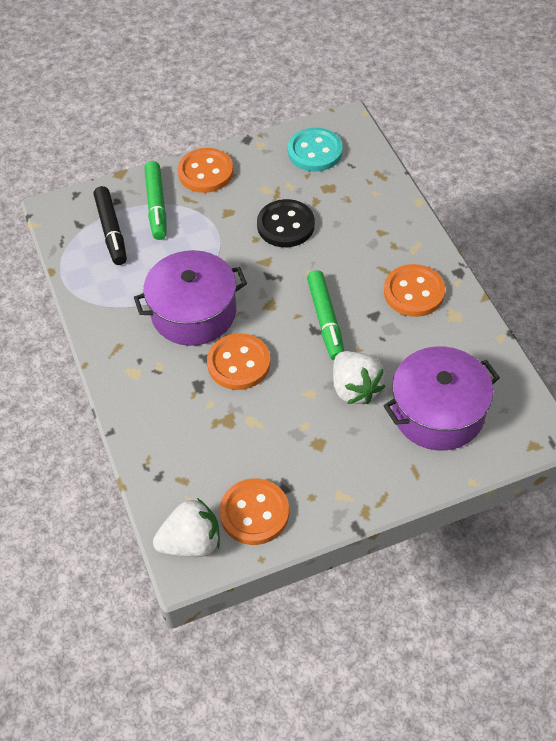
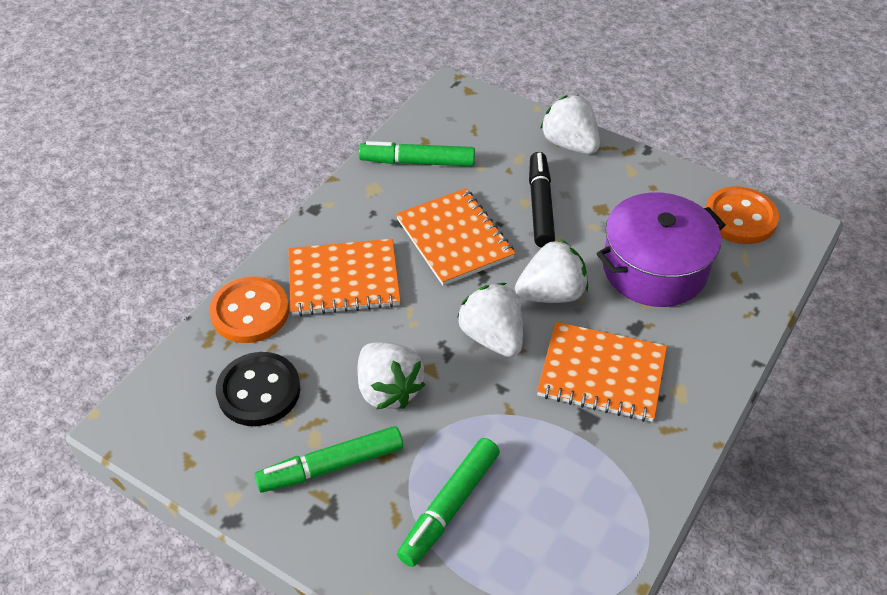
green marker: [144,161,166,240] [307,270,344,360] = 2 -> [254,426,403,493] [359,141,475,166] [397,438,500,567] = 3
orange button: [178,148,233,193] [207,333,270,390] [219,478,289,545] [384,264,445,317] = 4 -> [209,277,289,343] [705,186,779,244] = 2
orange notebook: none = 0 -> [288,239,401,316] [396,188,515,286] [537,322,667,422] = 3
purple pot: [134,250,247,346] [383,346,500,450] = 2 -> [596,192,726,307] = 1
turquoise button: [288,127,343,172] = 1 -> none = 0
white strawberry: [153,498,220,557] [333,351,385,404] = 2 -> [358,342,425,410] [457,283,523,357] [515,240,588,303] [540,95,600,154] = 4

